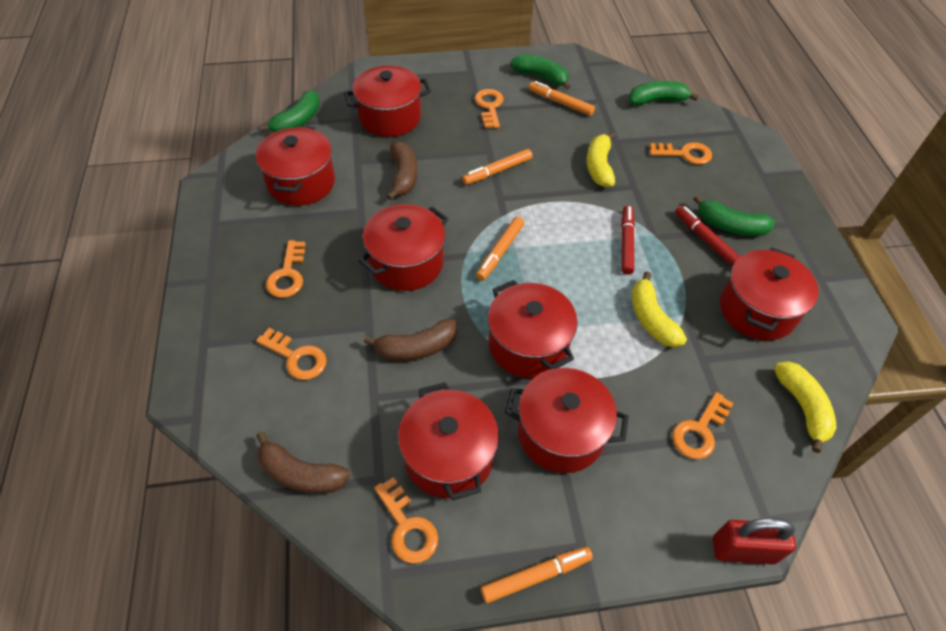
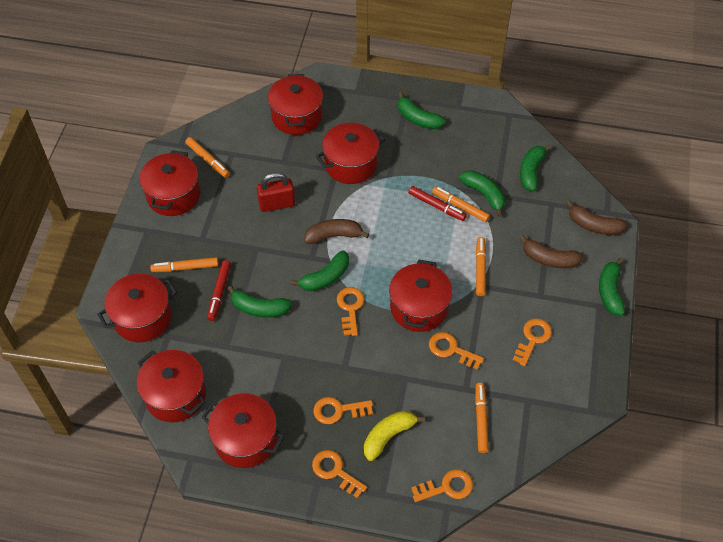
green banana: [259,90,320,132] [510,54,570,90] [629,81,699,106] [693,195,775,236] = 4 -> [227,285,292,317] [291,250,349,291] [398,92,446,129] [459,170,505,217] [520,144,552,191] [599,258,625,315] = 6
orange marker: [462,149,533,185] [476,217,524,281] [481,547,593,603] [529,81,595,116] = 4 -> [150,257,219,272] [185,137,230,178] [432,186,490,222] [475,383,489,453] [476,237,486,296] = 5
yellow banana: [587,132,615,187] [631,271,687,347] [774,361,837,453] = 3 -> [364,410,425,461] = 1

